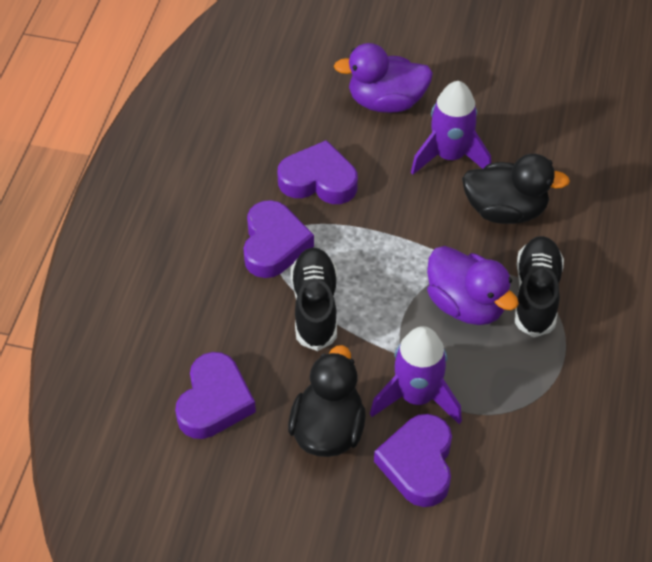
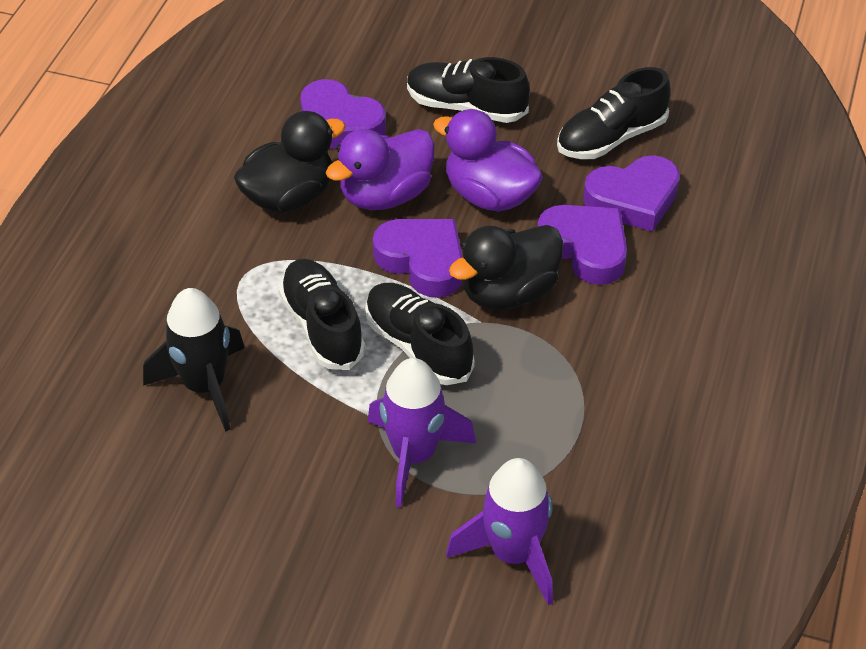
black rocket: none = 0 -> [143,288,245,432] = 1
black shoe: [291,248,337,351] [515,236,564,337] = 2 -> [279,259,365,370] [365,283,475,385] [407,57,530,123] [557,67,671,159] = 4

